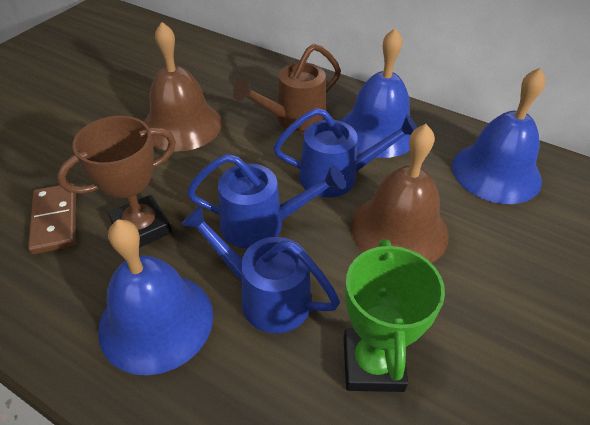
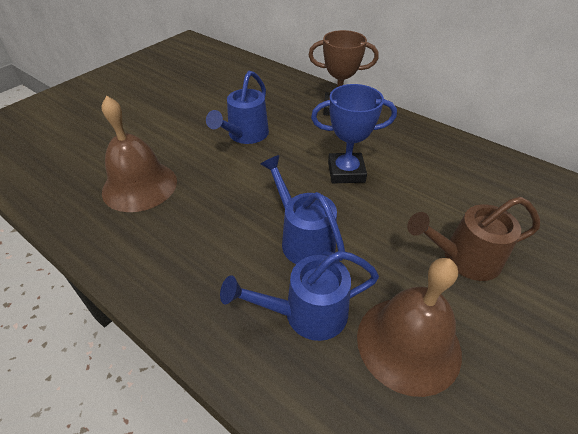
blue bell: [98,219,213,375] [341,28,411,158] [452,68,546,204] = 3 -> none = 0
blue trophy: none = 0 -> [311,84,397,183] = 1
brown domino: [28,183,76,254] = 1 -> none = 0
green trophy: [344,239,445,392] = 1 -> none = 0

